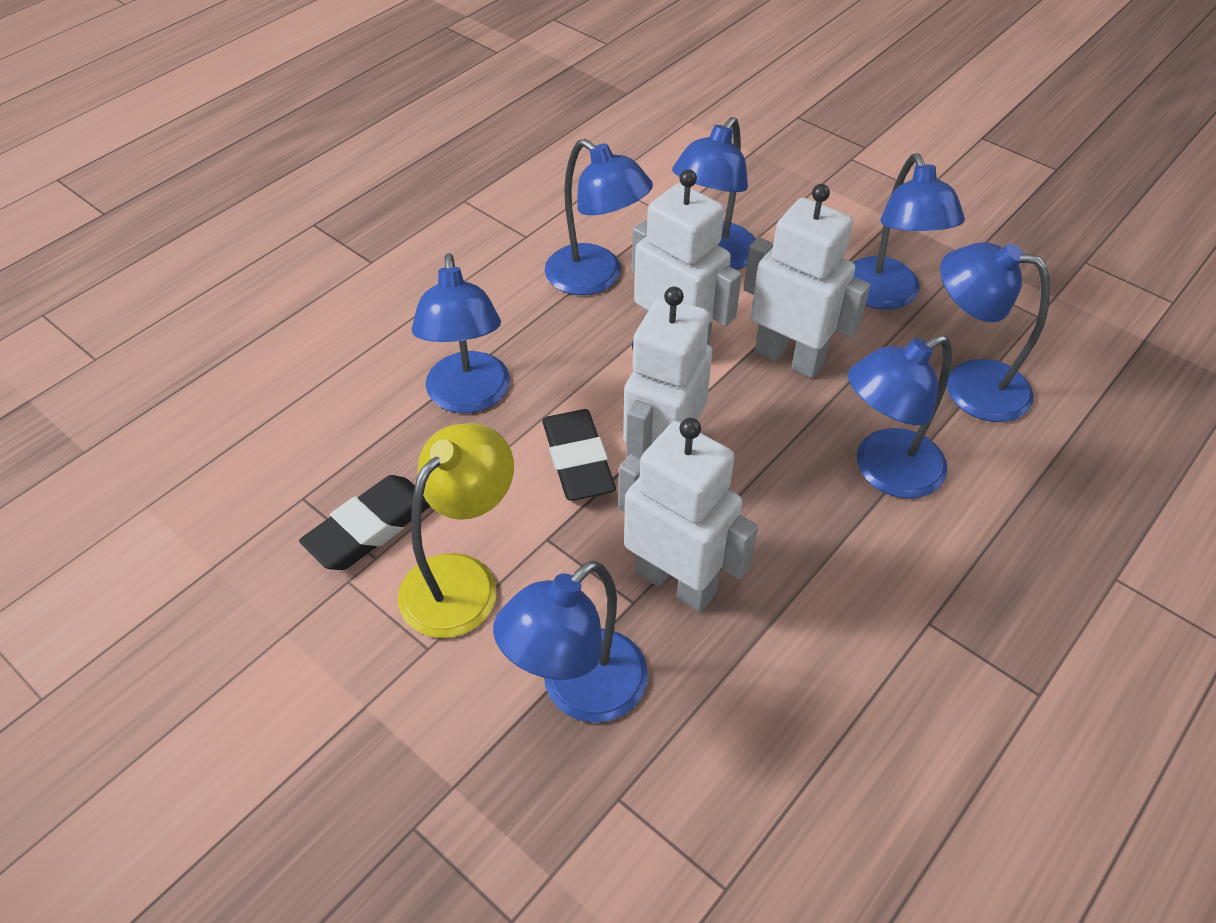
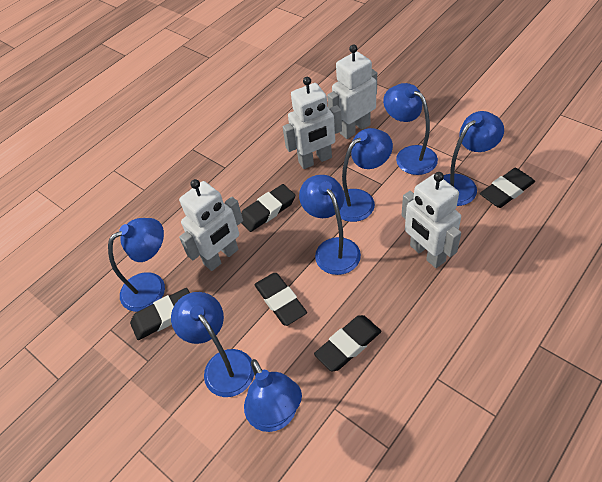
black eraser: [299,475,431,570] [542,409,616,501] = 2 -> [130,288,190,340] [241,184,295,232] [254,273,307,326] [314,315,381,371] [480,168,535,208] = 5
yellow lamp: [398,423,514,638] = 1 -> none = 0

